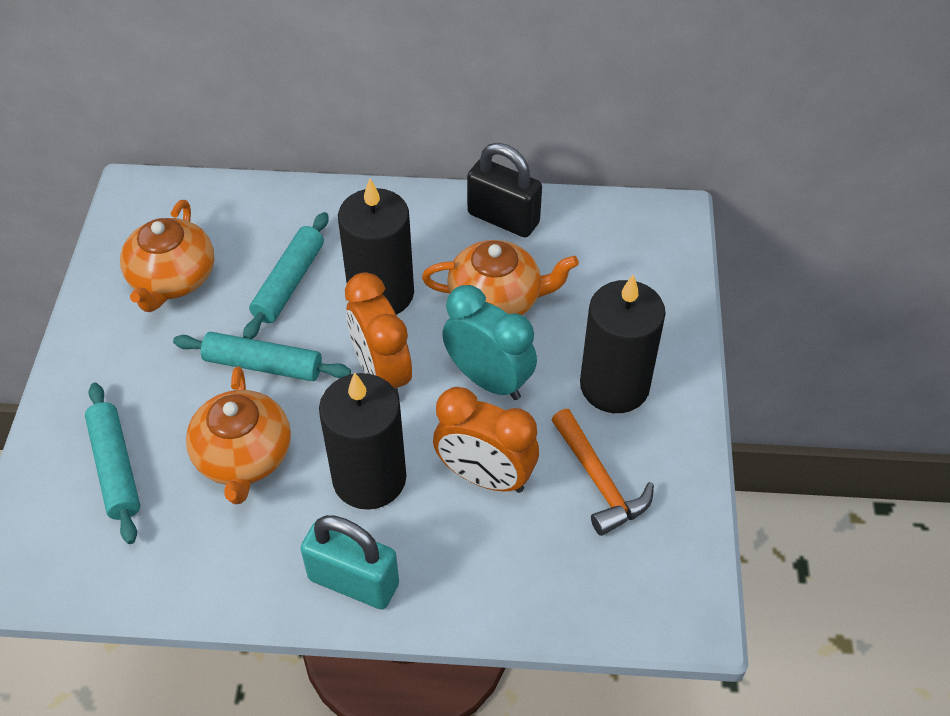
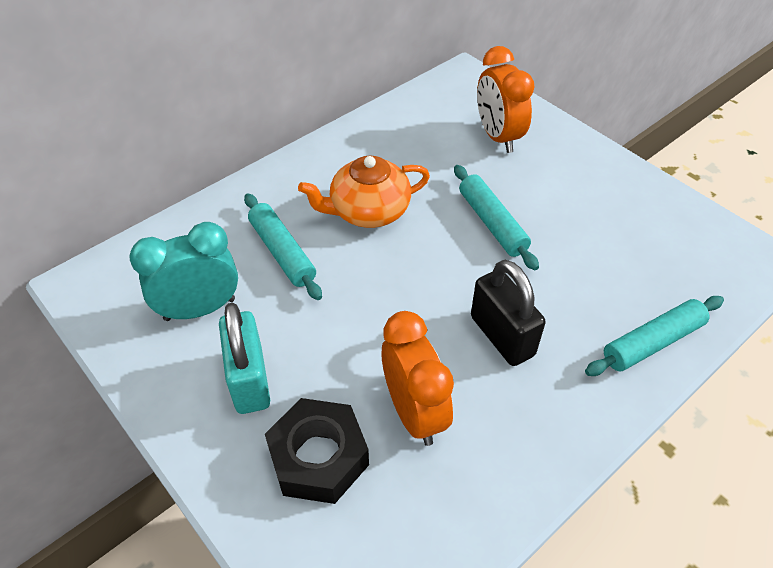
black candle: [319,373,406,510] [338,178,414,315] [580,275,666,413] = 3 -> none = 0
black nut: none = 0 -> [265,398,369,504] = 1
orange hammer: [552,409,654,536] = 1 -> none = 0
orange teapot: [120,200,214,312] [186,366,291,504] [422,240,579,315] = 3 -> [298,156,430,228] = 1

